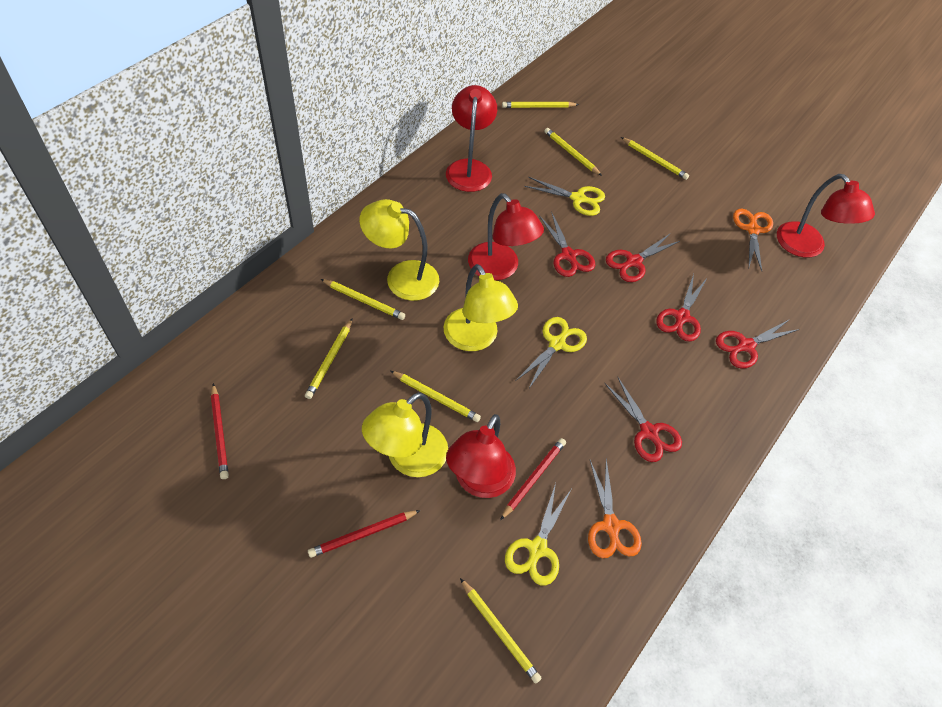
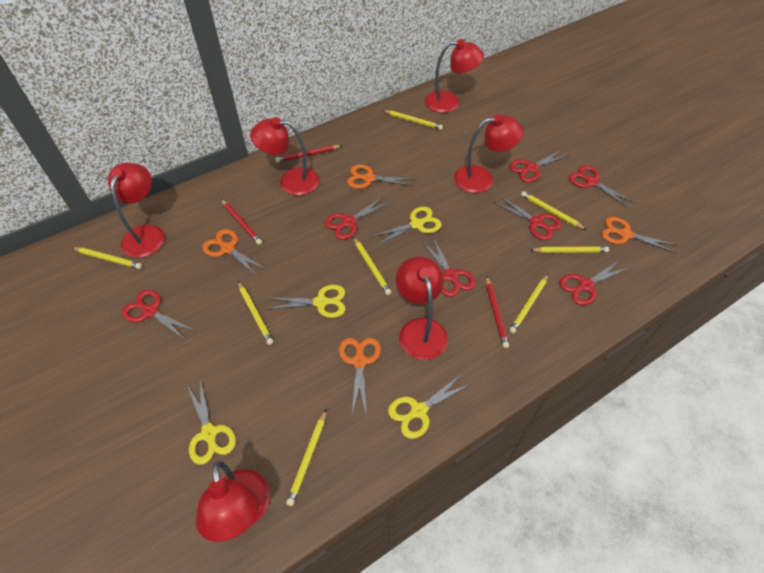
orange scissors: [588,459,642,558] [733,209,773,271] = 2 -> [202,229,267,277] [339,338,381,416] [347,165,414,189] [602,217,677,253] = 4
red lamp: [446,85,497,192] [446,414,516,498] [468,193,544,281] [777,174,875,258] = 4 -> [108,163,165,258] [196,461,270,542] [250,117,319,195] [396,256,448,360] [425,39,484,113] [454,114,524,193] = 6
red scissors: [539,212,595,277] [605,376,682,462] [606,233,680,282] [656,274,706,341] [716,319,800,369] = 5 -> [122,290,195,340] [324,197,390,240] [422,236,476,297] [493,195,562,240] [509,149,569,183] [559,260,630,305] [569,165,635,208] = 7
yellow lamp: [359,199,439,301] [362,392,448,477] [443,264,518,351] = 3 -> none = 0
yellow pencil: [305,318,353,399] [321,279,405,320] [391,371,481,422] [460,578,542,684] [502,102,579,108] [544,128,602,176] [621,137,689,180] = 7 -> [72,247,142,269] [238,281,274,345] [286,410,326,506] [353,237,391,295] [382,110,443,130] [509,274,549,334] [521,191,587,230] [530,246,609,253] = 8
yellow scissors: [505,483,571,586] [516,317,587,390] [524,177,605,216] = 3 -> [187,379,236,465] [266,285,345,318] [371,207,442,246] [388,374,472,439] = 4

